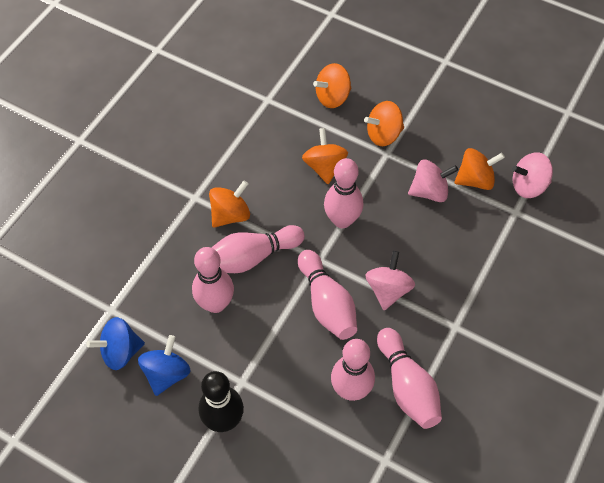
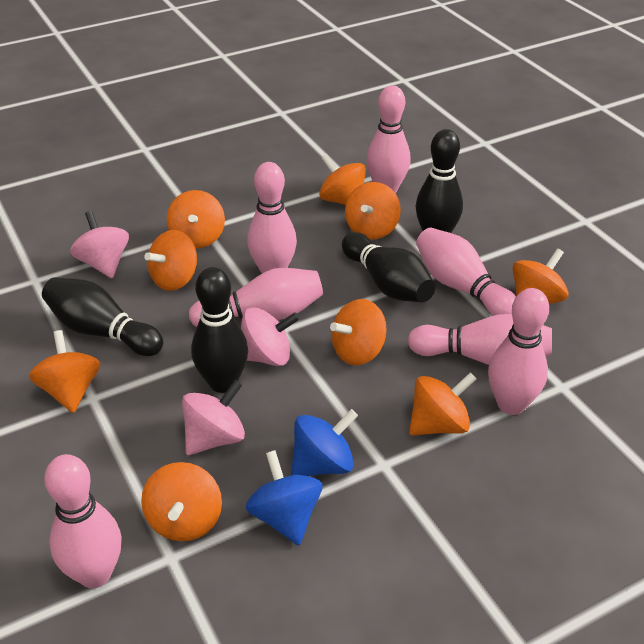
black bowling pin: [199,371,244,432] = 1 -> [42,277,163,356] [191,267,248,393] [342,232,436,302] [416,129,463,233] = 4
orange spinning top: [209,181,250,228] [302,128,348,184] [313,63,351,108] [364,101,404,146] [454,148,505,190] = 5 -> [29,330,101,413] [141,462,222,541] [144,230,197,291] [167,190,225,249] [319,154,366,205] [330,299,387,365] [345,182,401,240] [409,372,477,436] [512,248,569,304] = 9
pink bowling pin: [192,247,234,313] [211,225,305,273] [298,250,357,340] [324,158,363,228] [331,339,375,401] [377,328,442,429] = 6 -> [44,454,122,588] [189,268,323,327] [247,162,297,273] [366,85,411,193] [408,314,552,365] [416,227,516,316] [488,288,549,415] = 7

